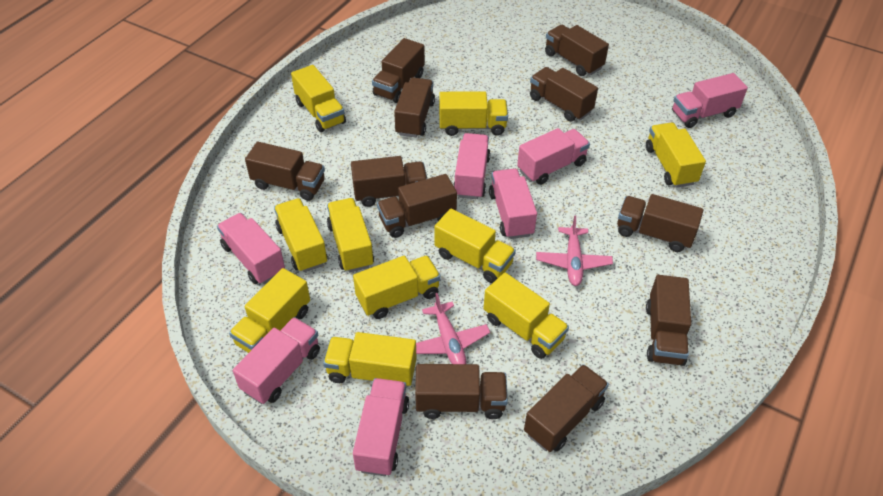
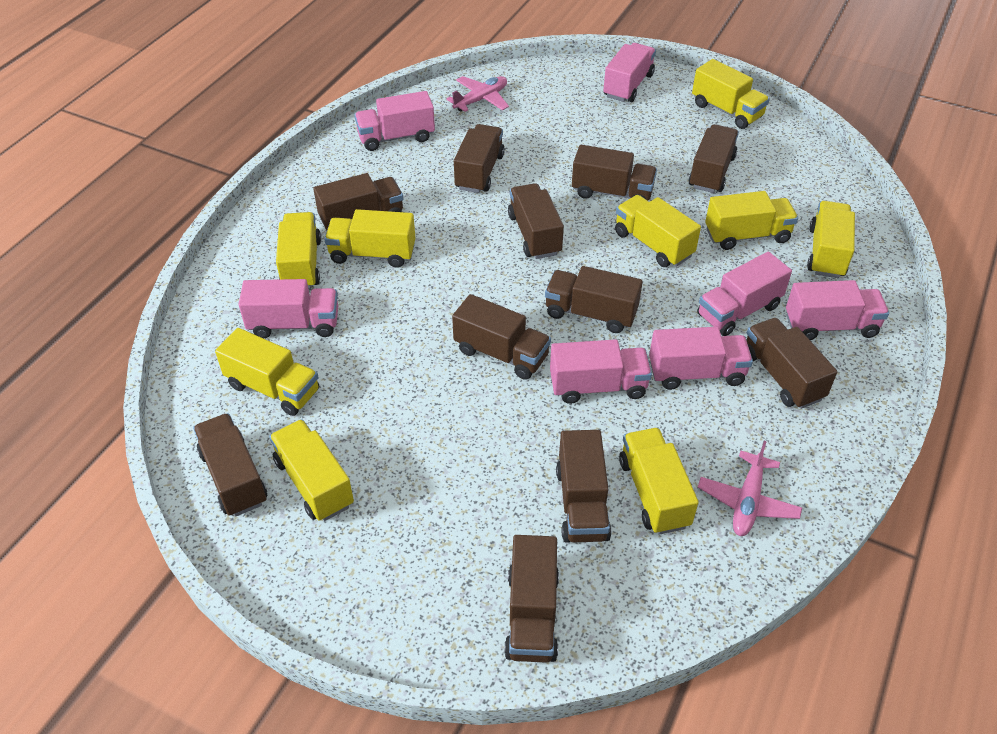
yellow truck: [229,268,310,353] [274,198,327,272] [291,65,346,132] [323,332,417,386] [327,198,374,272] [353,255,441,319] [434,208,516,283] [439,91,508,136] [484,273,569,359] [646,122,706,188] = 10 -> [215,328,319,416] [269,419,354,521] [276,212,321,289] [325,209,415,268] [615,195,701,267] [619,428,699,535] [692,59,770,129] [705,191,798,250] [807,201,855,278] = 9

